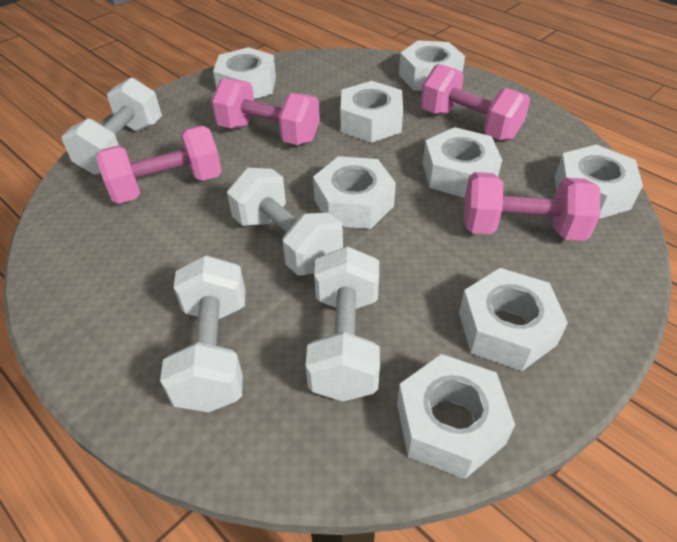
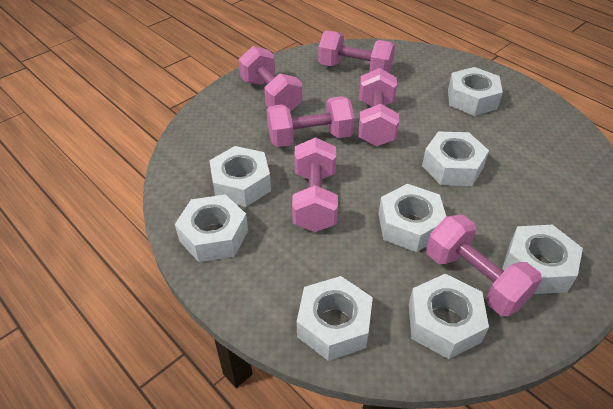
pink dumbbell: [96,125,222,204] [211,78,320,145] [421,64,530,140] [464,172,600,241] = 4 -> [238,46,302,112] [267,96,355,147] [292,137,338,232] [318,30,395,73] [358,68,399,146] [426,215,542,316] = 6
white dumbbell: [62,77,162,175] [160,255,245,412] [227,168,343,275] [306,246,380,401] = 4 -> none = 0

